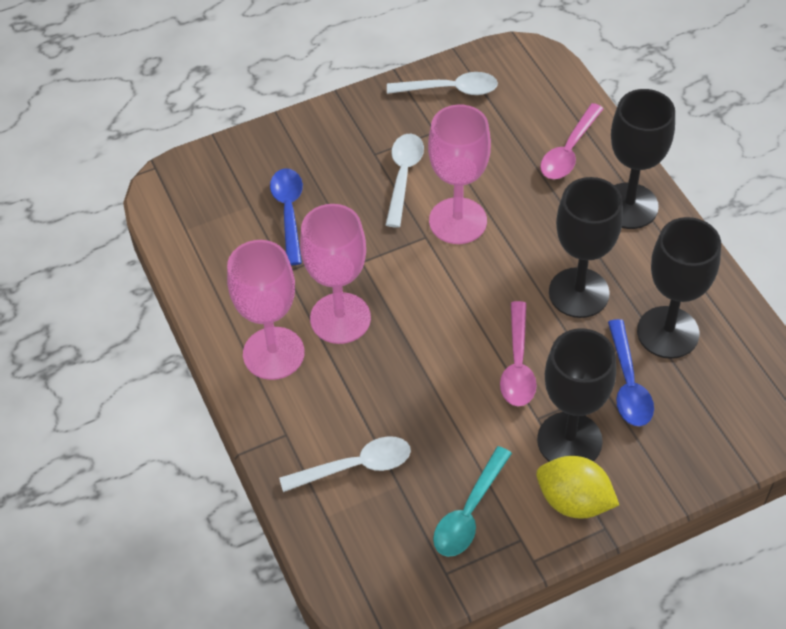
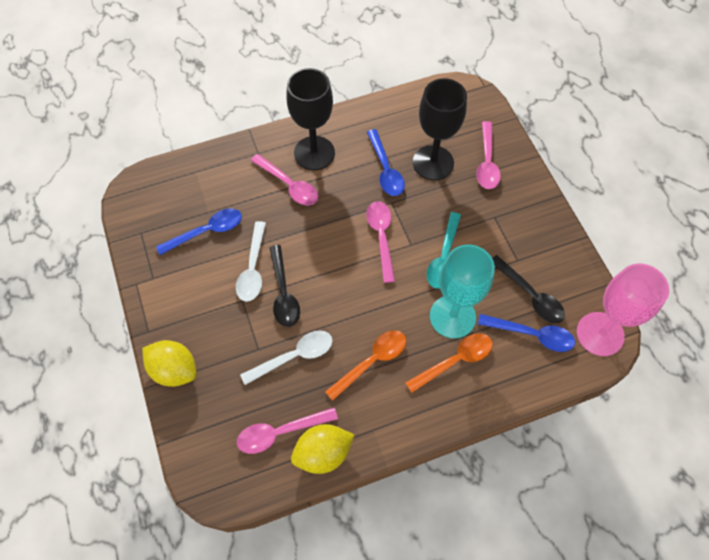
black goblet: [537,328,616,462] [549,177,623,318] [611,89,675,229] [637,217,721,359] = 4 -> [286,68,335,170] [413,78,467,180] = 2
black spoon: none = 0 -> [269,245,300,327] [492,255,565,323] = 2
blue spoon: [270,168,303,266] [608,319,654,426] = 2 -> [156,208,242,255] [367,129,405,196] [478,314,575,352] = 3
orange spoon: none = 0 -> [325,330,406,401] [405,333,492,393] = 2
pink goblet: [227,240,305,380] [300,204,371,344] [428,105,491,244] = 3 -> [577,264,669,356] = 1
pink spoon: [500,301,537,406] [540,103,604,179] = 2 -> [237,407,338,454] [251,154,318,205] [366,201,395,283] [476,121,501,189] = 4
turquoise goblet: none = 0 -> [430,244,495,339] = 1
white spoon: [279,436,411,492] [386,134,424,228] [387,72,498,95] = 3 -> [236,221,266,302] [240,331,333,385] = 2
yellow lemon: [536,456,619,519] = 1 -> [142,340,196,387] [291,424,355,474] = 2

